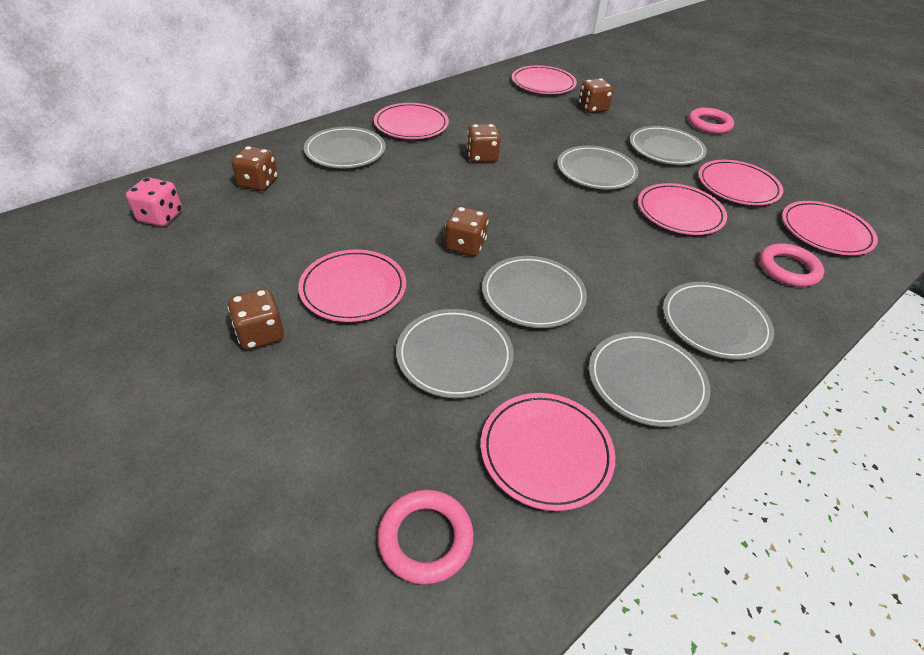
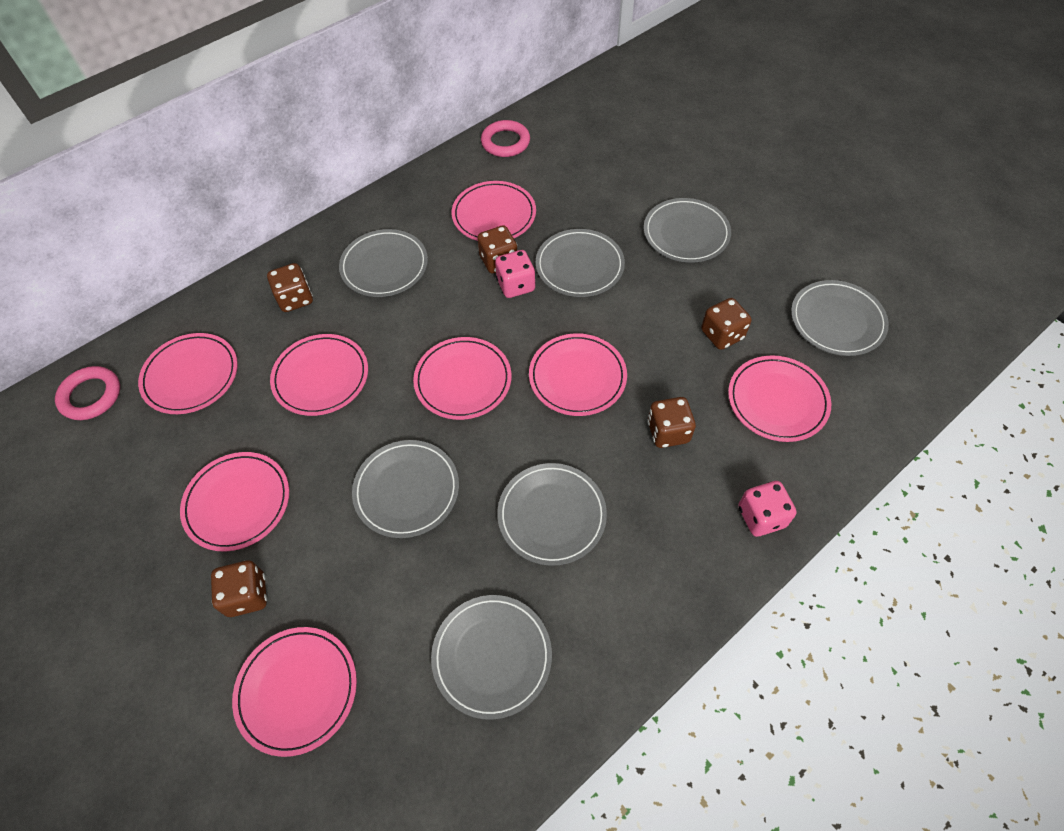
pink dice: [126,177,182,226] = 1 -> [495,250,536,298] [738,481,797,537] = 2
pink plate: [298,249,406,322] [374,103,449,139] [481,393,615,511] [512,65,577,94] [638,183,727,235] [698,160,783,205] [782,201,878,255] = 7 -> [138,333,238,414] [180,452,289,552] [232,627,357,757] [270,334,368,416] [413,337,512,420] [452,181,536,241] [529,333,627,416] [728,355,831,442] = 8
pink ring: [378,490,474,585] [688,108,734,134] [759,243,824,287] = 3 -> [55,366,120,420] [481,120,530,157] = 2

